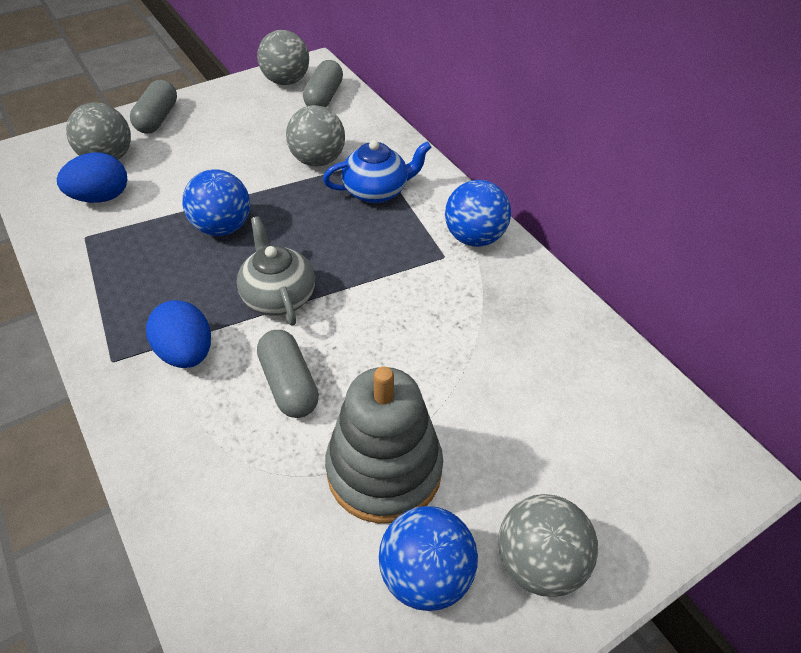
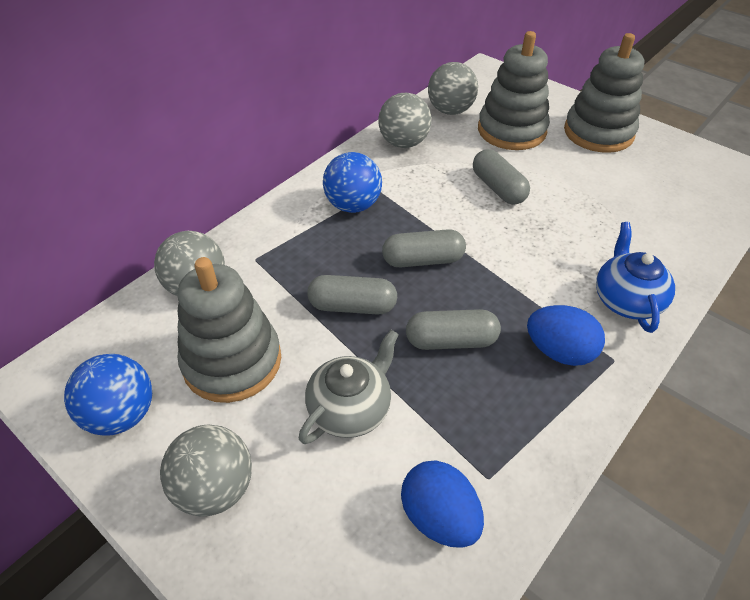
blue ball: [183,170,250,236] [379,506,478,611] [445,180,511,247] = 3 -> [64,354,152,436] [323,152,382,213] = 2
grey capsule: [130,80,177,134] [257,330,319,418] [303,60,343,108] = 3 -> [307,275,397,314] [382,229,466,267] [406,309,501,350] [473,149,530,205] = 4
grey stacking toy: [325,366,443,523] = 1 -> [178,257,281,403] [478,31,550,150] [564,33,644,153] = 3

